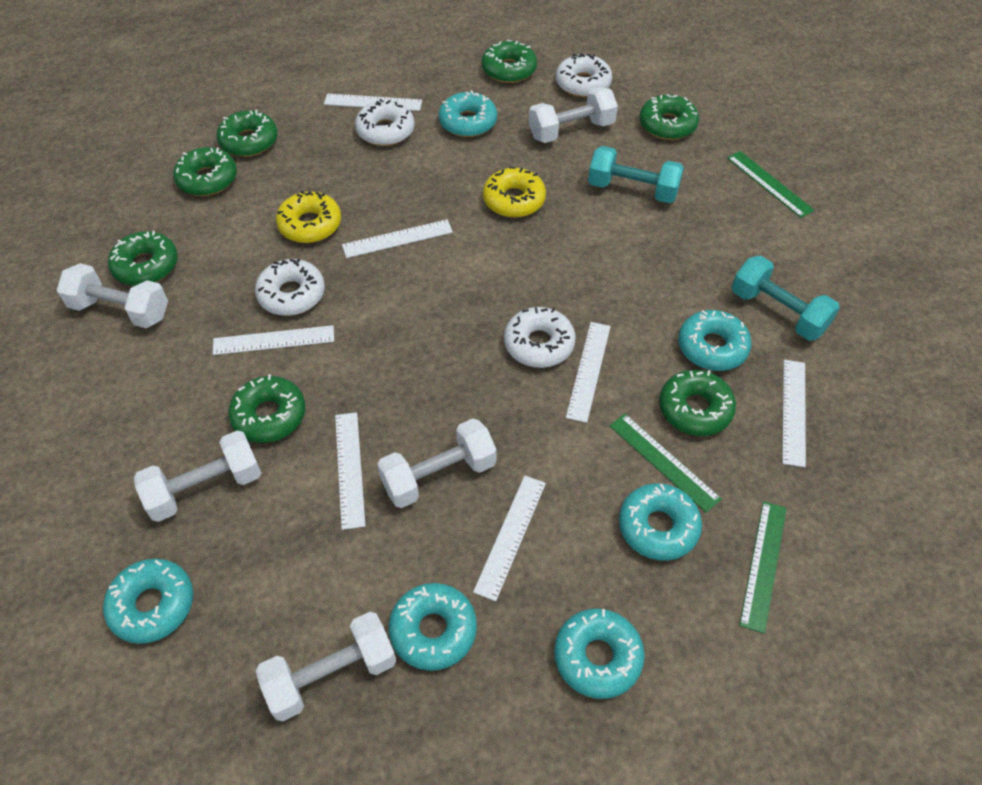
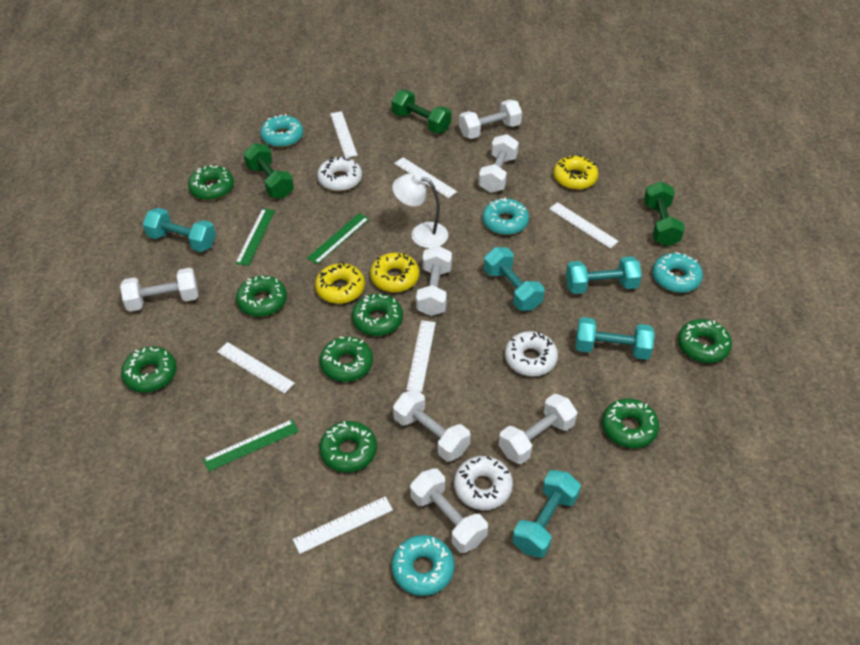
green donut: [108,231,178,286] [173,147,237,196] [216,110,277,157] [228,374,305,443] [482,39,537,83] [640,94,699,140] [659,370,736,436] = 7 -> [121,346,177,393] [188,165,234,200] [236,275,287,317] [319,421,377,473] [320,336,373,382] [352,294,403,336] [602,398,659,448] [678,319,732,363] = 8
green dumbbell: none = 0 -> [243,143,294,198] [392,90,451,134] [644,181,685,246] = 3
turquoise donut: [103,559,193,644] [389,583,477,671] [439,90,497,137] [554,609,645,699] [619,483,702,561] [678,310,752,371] = 6 -> [260,114,303,147] [392,535,455,596] [482,198,529,235] [652,252,703,293] = 4
turquoise dumbbell: [588,146,684,203] [731,256,840,341] = 2 -> [143,208,216,252] [484,247,545,311] [512,470,581,558] [566,256,642,294] [576,317,655,360] = 5
white donut: [255,259,325,316] [355,99,414,146] [504,307,576,368] [556,54,612,97] = 4 -> [317,157,362,191] [454,456,513,510] [505,331,558,376] = 3
white dumbbell: [57,263,168,328] [134,430,261,522] [256,612,396,721] [377,419,497,508] [529,87,618,143] = 5 -> [120,268,198,312] [393,389,471,462] [410,468,488,553] [416,246,452,316] [459,100,522,139] [479,134,519,193] [499,394,577,464] = 7
white lamp: none = 0 -> [392,173,448,248] = 1
white ruler: [213,325,334,355] [324,94,422,111] [335,412,365,530] [342,219,453,258] [473,476,546,601] [566,322,611,423] [782,360,806,467] = 7 -> [217,342,295,394] [293,496,393,554] [330,111,358,158] [394,157,457,198] [406,320,436,392] [549,202,619,248] = 6
yellow donut: [276,191,341,243] [483,166,546,218] = 2 -> [315,262,365,304] [370,253,419,292] [553,155,598,190] = 3

